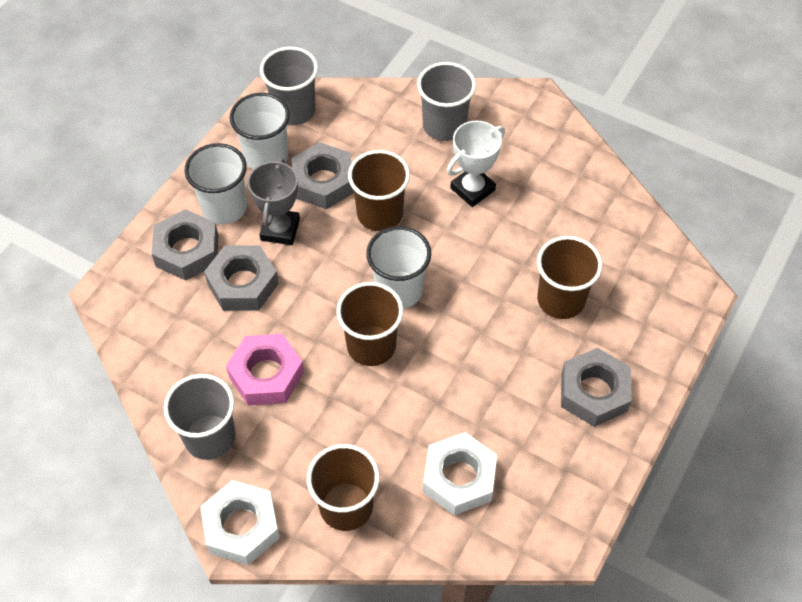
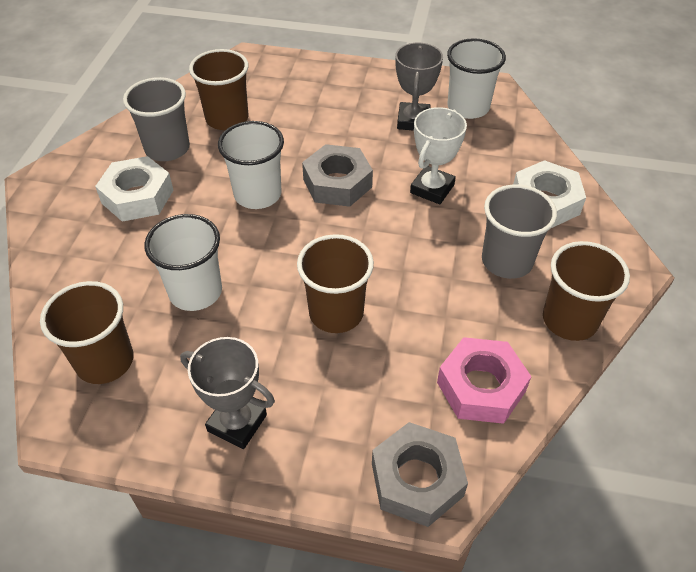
grey cup: [164,374,236,460] [260,47,318,125] [417,62,476,141] = 3 -> [123,77,190,161] [482,185,557,279] = 2
grey nut: [152,209,218,281] [204,245,279,311] [292,142,354,209] [561,348,632,427] = 4 -> [302,144,373,207] [372,422,468,527] = 2
grey trophy: [248,158,300,245] = 1 -> [180,337,275,449] [395,43,443,131] = 2

